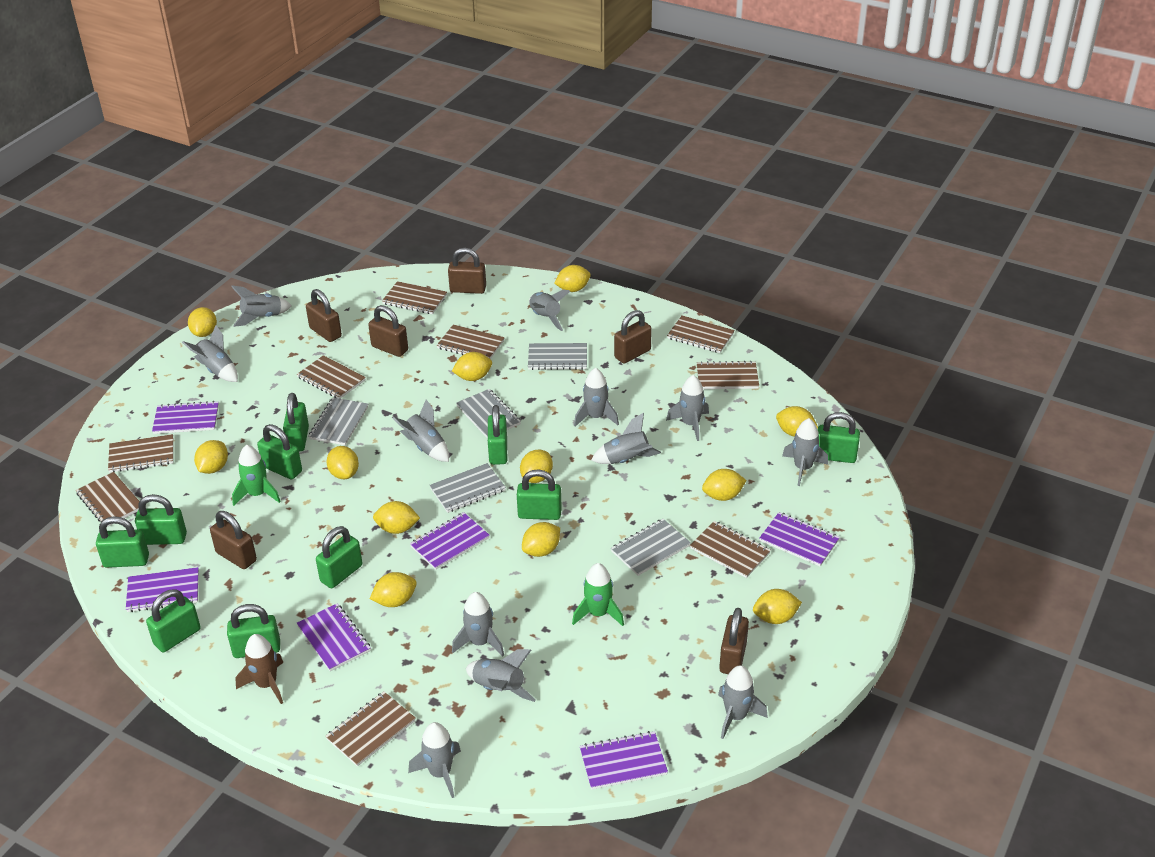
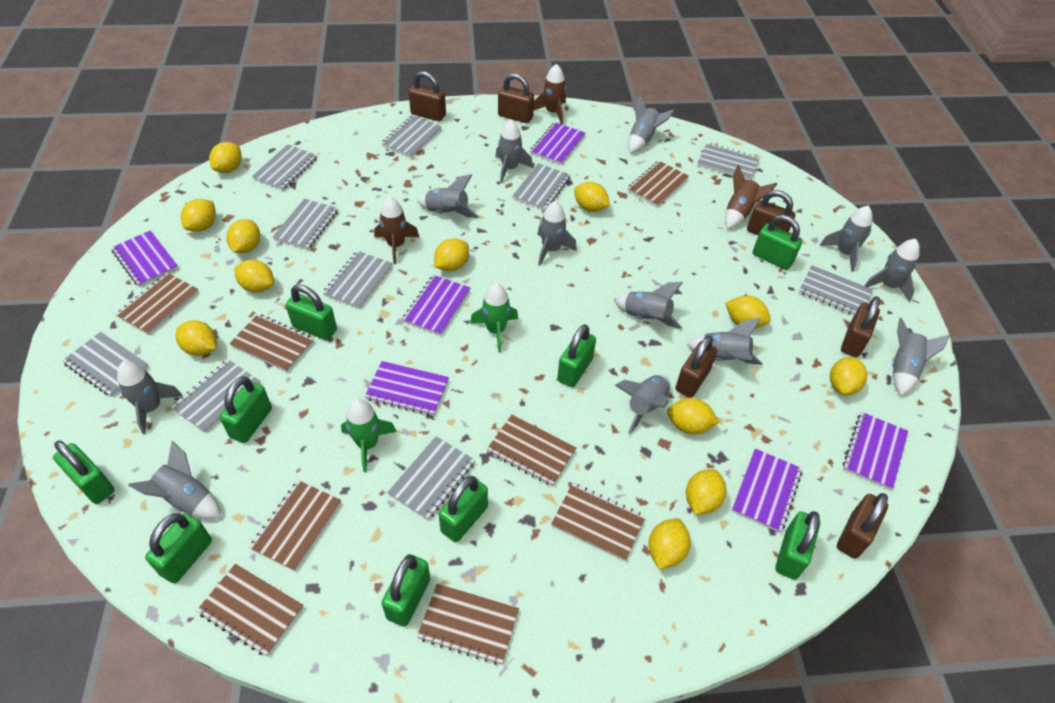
brown notebook: [76,472,139,527] [108,434,173,473] [297,355,366,399] [325,692,415,767] [382,281,447,314] [437,324,505,359] [667,315,734,353] [690,521,771,578] [697,361,759,389] = 9 -> [116,273,199,335] [196,564,303,656] [229,314,314,372] [249,480,341,571] [417,584,519,665] [487,415,576,486] [551,483,645,561] [627,161,689,207] = 8
brown rocket: [236,634,283,704] = 1 -> [374,196,419,264] [534,64,566,125] [725,165,777,229] = 3
green padlock: [96,516,149,568] [135,494,187,545] [146,589,201,652] [227,604,280,658] [257,424,302,480] [283,393,309,451] [316,526,362,588] [488,405,507,465] [517,469,562,520] [818,412,860,463] = 10 -> [53,440,115,504] [145,513,212,583] [220,376,272,443] [286,284,337,340] [382,554,430,627] [439,476,488,542] [557,324,596,387] [753,215,803,270] [775,511,820,580] = 9
grey notebook: [308,397,368,445] [429,463,506,513] [456,389,521,439] [528,343,587,370] [611,519,691,576] = 5 -> [62,332,149,397] [171,359,261,433] [252,144,317,190] [273,198,338,250] [323,251,393,309] [381,115,442,158] [387,436,475,520] [513,163,570,210] [697,143,760,180] [799,265,873,315] = 10

